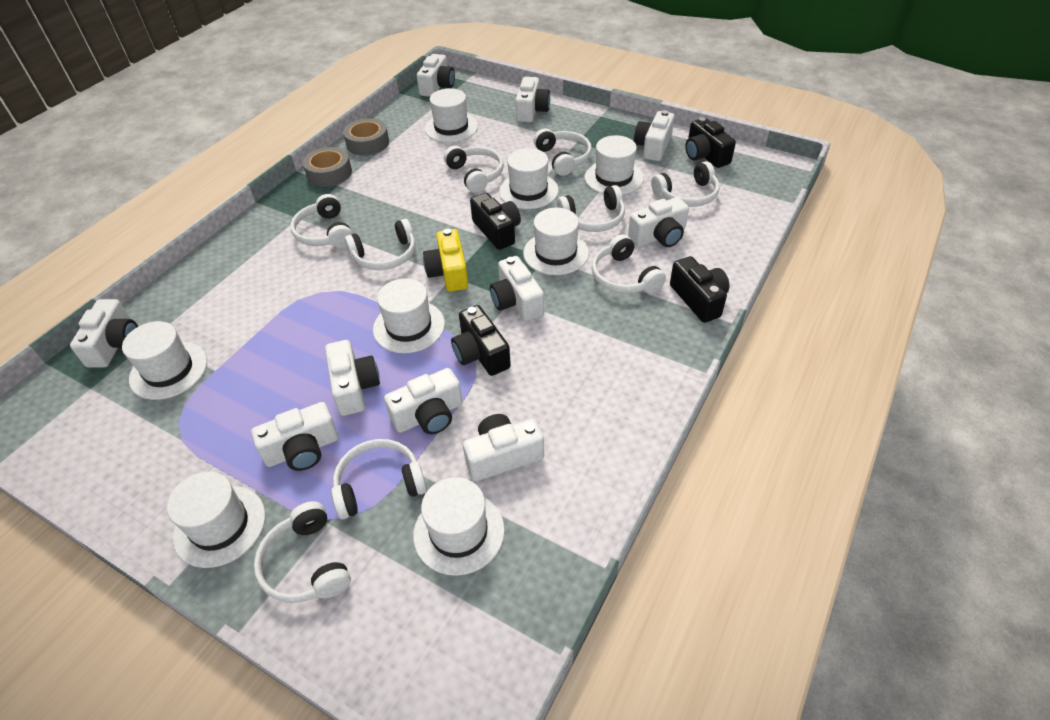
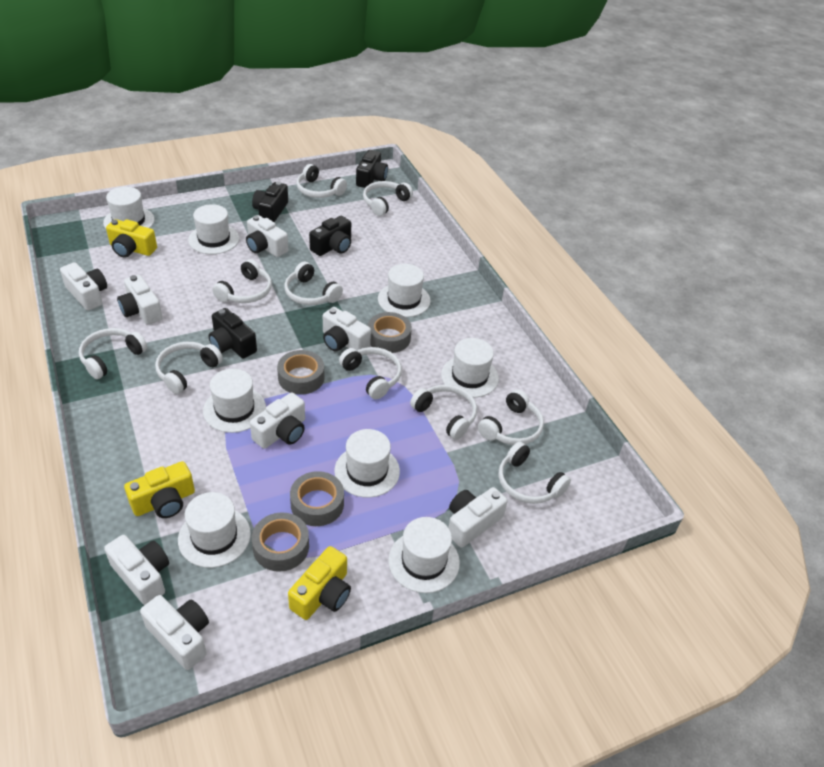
grey tape: [303,147,352,187] [343,118,389,156] = 2 -> [252,513,309,572] [277,350,324,395] [290,471,344,526] [368,312,412,353] = 4
white camera: [70,299,138,368] [251,402,339,471] [325,340,380,416] [384,368,463,434] [417,54,455,97] [463,414,544,481] [490,256,544,321] [515,77,550,122] [628,197,689,247] [634,110,674,161] = 10 -> [60,262,107,311] [104,535,169,605] [117,275,163,325] [140,595,209,670] [246,215,288,257] [250,392,305,449] [323,307,371,352] [448,487,508,548] = 8
white headphones: [254,501,351,603] [290,194,353,248] [331,439,427,519] [345,219,415,270] [444,146,504,193] [534,128,592,176] [557,185,625,232] [591,234,666,293] [651,161,720,207] = 9 -> [79,328,147,379] [155,342,223,394] [212,259,272,303] [284,262,343,305] [296,164,347,198] [339,347,402,399] [363,181,413,216] [410,384,477,440] [478,389,544,445] [498,442,571,504] = 10
yellow camera: [423,229,468,292] = 1 -> [106,219,157,258] [124,461,195,518] [288,546,351,620] = 3

